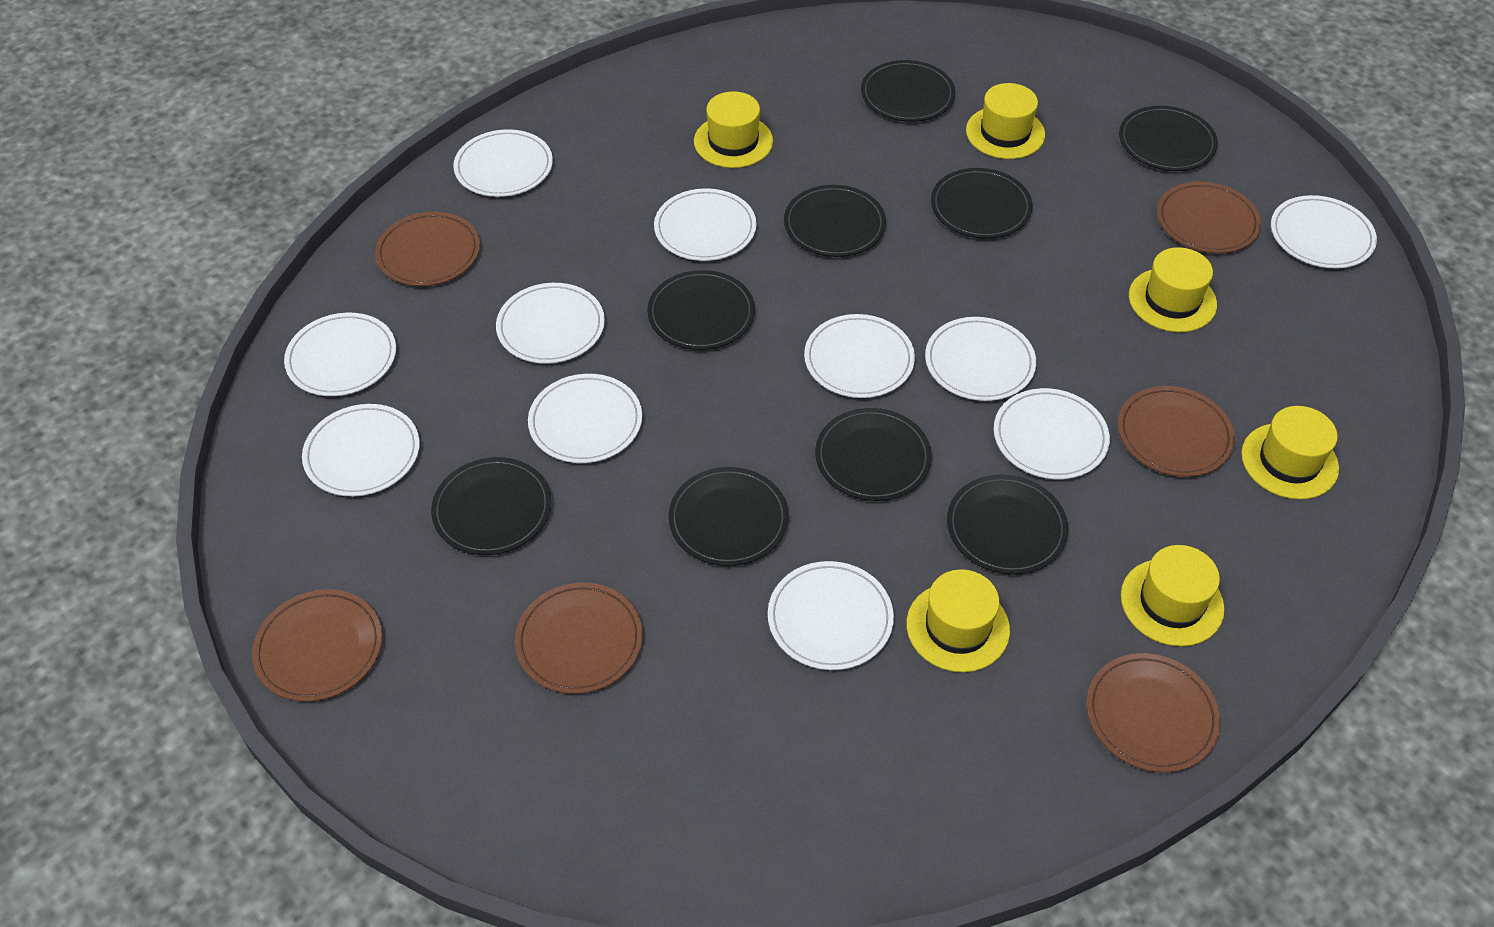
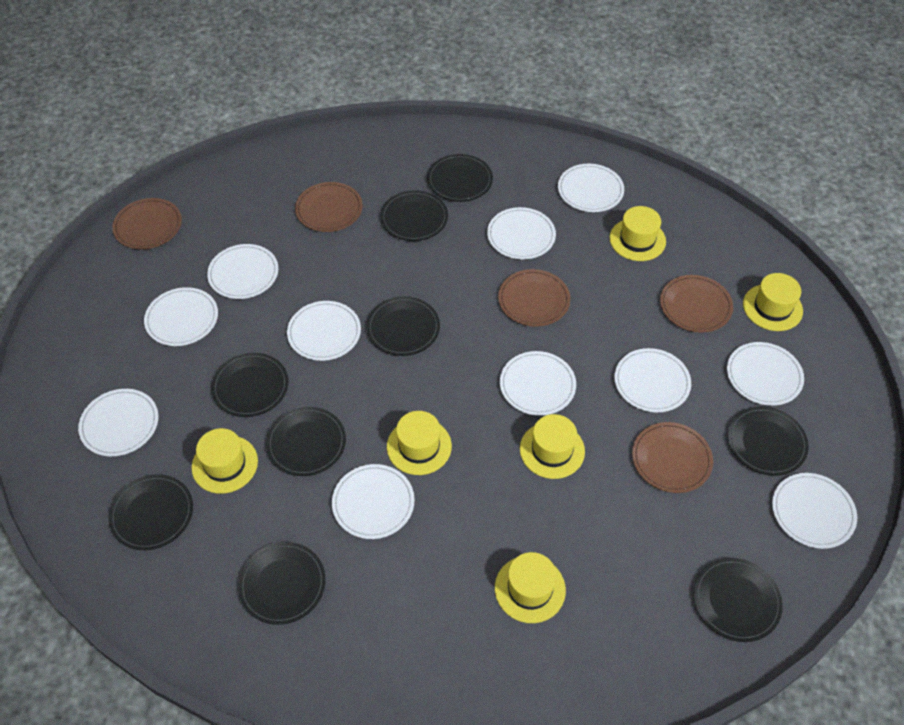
brown plate: [252,589,382,702] [375,212,480,286] [515,582,643,694] [1086,653,1220,772] [1118,386,1235,477] [1157,181,1261,253] = 6 -> [112,198,182,249] [295,182,363,232] [498,269,570,327] [632,422,713,493] [660,275,733,333] = 5

